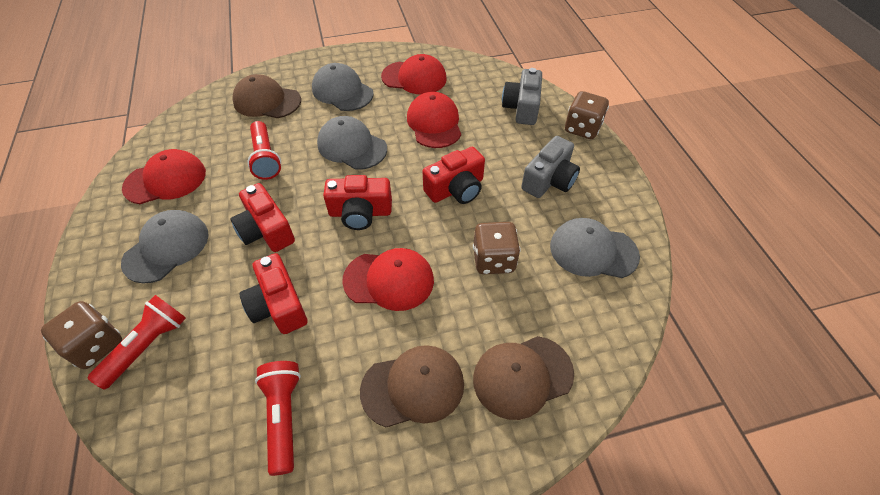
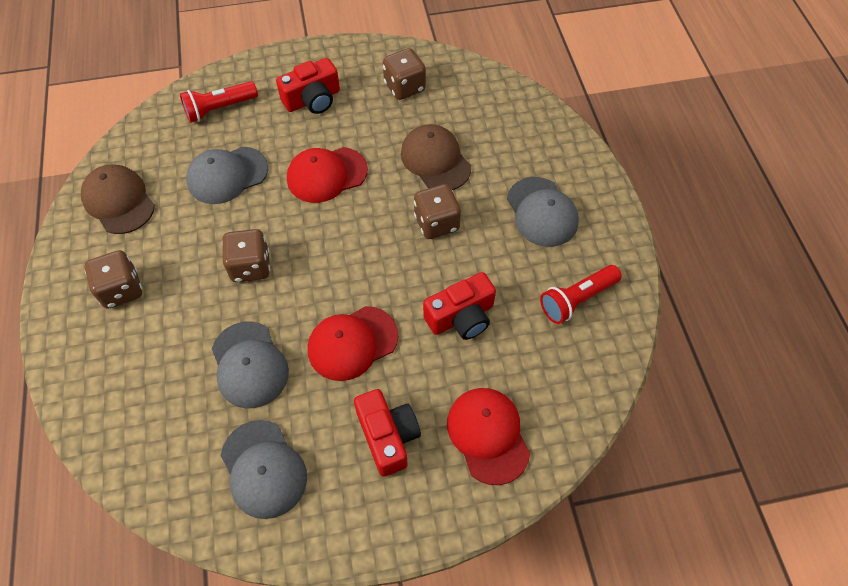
brown cap: [232,74,301,118] [360,345,464,427] [473,336,574,420] = 3 -> [81,165,155,234] [401,124,471,190] = 2
brown dice: [41,301,122,369] [473,222,521,274] [565,91,609,139] = 3 -> [85,250,142,309] [222,229,270,282] [383,48,426,100] [414,184,461,239] = 4
grey camera: [502,68,542,125] [521,136,580,198] = 2 -> none = 0
red camera: [230,183,295,252] [240,253,308,334] [323,175,392,230] [423,147,485,204] = 4 -> [276,58,340,114] [354,389,421,477] [423,272,496,340] = 3
red cap: [122,149,206,204] [342,248,434,311] [381,54,447,94] [407,92,461,148] = 4 -> [287,147,368,203] [308,306,398,381] [447,388,530,485] = 3
red flashlight: [88,295,186,390] [247,121,281,180] [255,361,301,476] = 3 -> [180,81,258,123] [540,265,622,324] = 2

